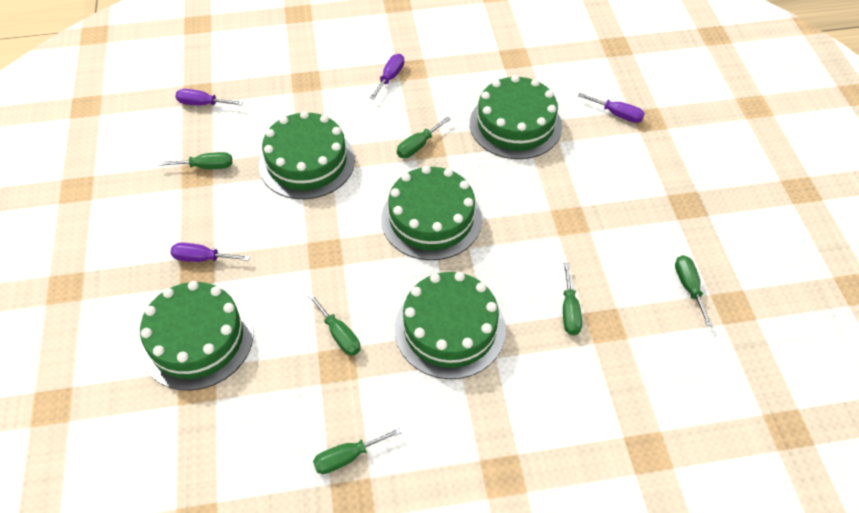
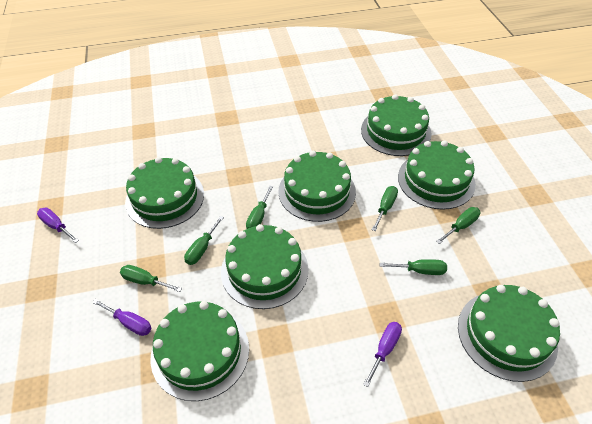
green cake: [140,281,254,390] [259,111,355,199] [381,165,482,260] [395,272,506,379] [470,75,562,159] = 5 -> [125,157,204,229] [151,301,249,401] [221,224,308,309] [278,151,356,222] [361,94,432,156] [398,140,476,210] [458,285,560,382] = 7
purple screwdriver: [171,243,250,262] [175,89,243,106] [370,54,404,100] [578,93,645,123] = 4 -> [37,208,79,243] [92,299,152,336] [363,322,402,387] = 3

